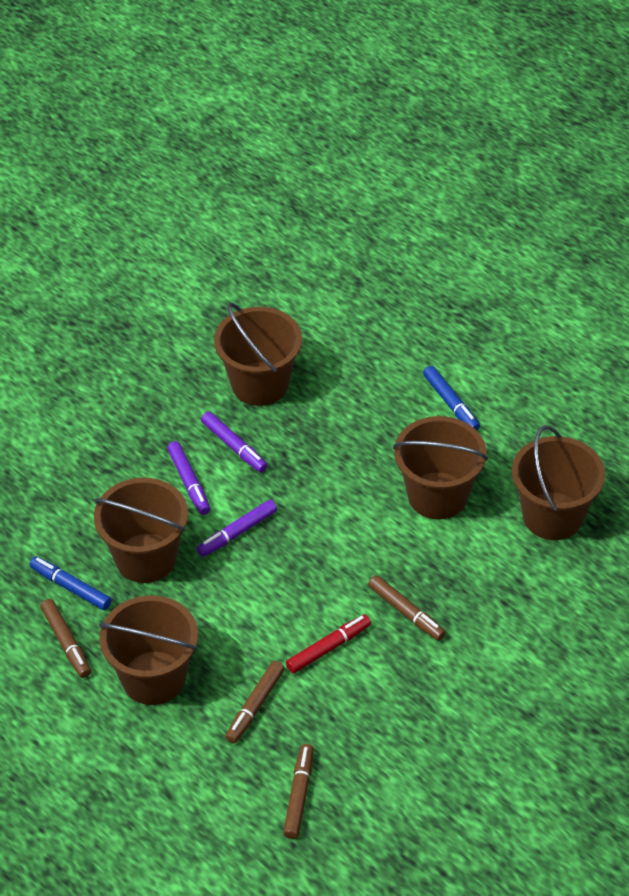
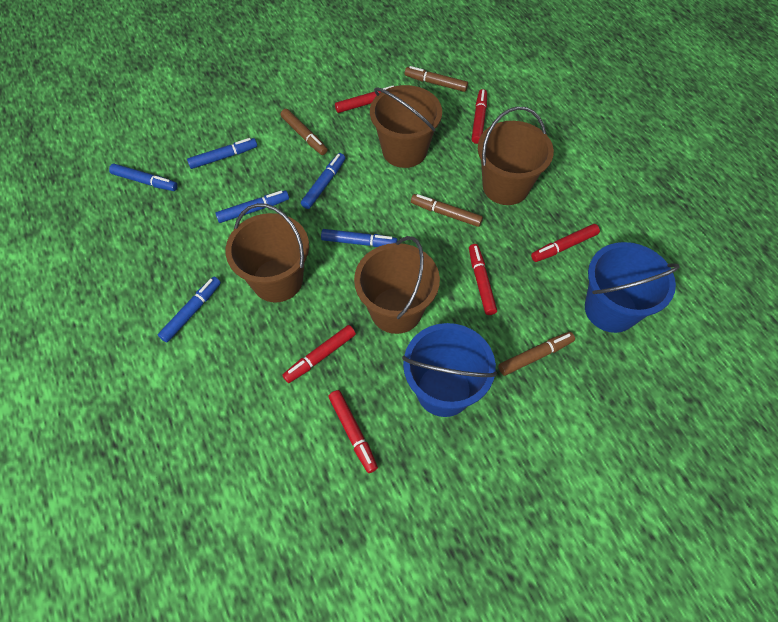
blue bucket: none = 0 -> [402,323,497,417] [585,242,680,333] = 2
blue marker: [30,556,112,610] [423,366,480,430] = 2 -> [109,164,178,191] [158,277,221,342] [187,138,257,169] [215,190,289,223] [301,153,345,209] [321,229,398,247] = 6
brown bucket: [94,478,188,583] [99,595,198,705] [214,303,302,406] [393,416,488,520] [512,425,605,540] = 5 -> [226,203,309,303] [354,236,440,334] [370,85,442,168] [478,106,554,205] = 4
purple marker: [167,441,211,515] [196,500,277,557] [201,411,268,473] = 3 -> none = 0
red marker: [286,614,371,673] = 1 -> [282,325,356,383] [328,390,378,473] [335,85,394,113] [469,244,497,315] [472,89,487,144] [531,224,600,262] = 6

